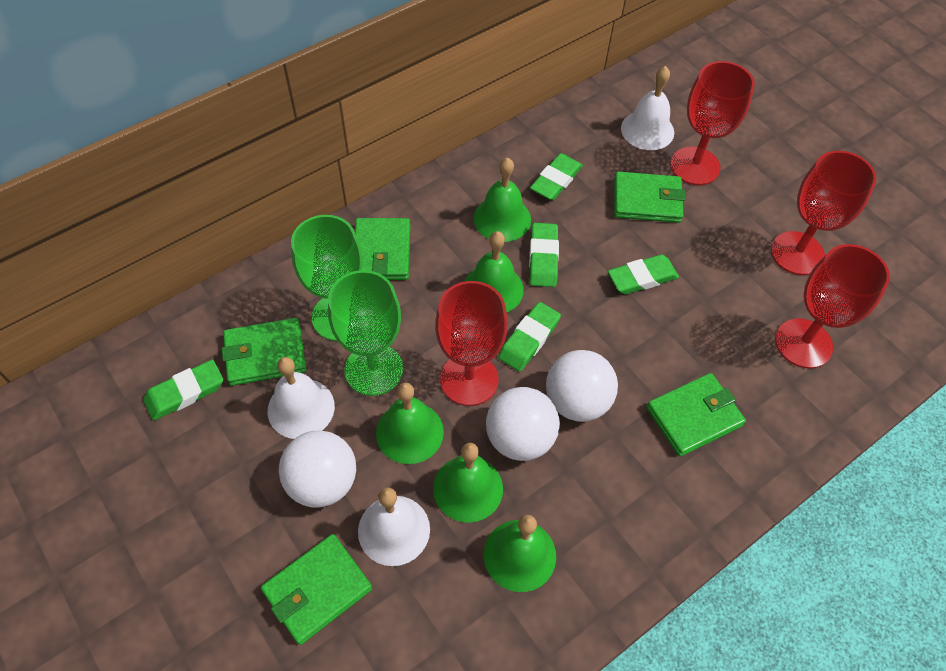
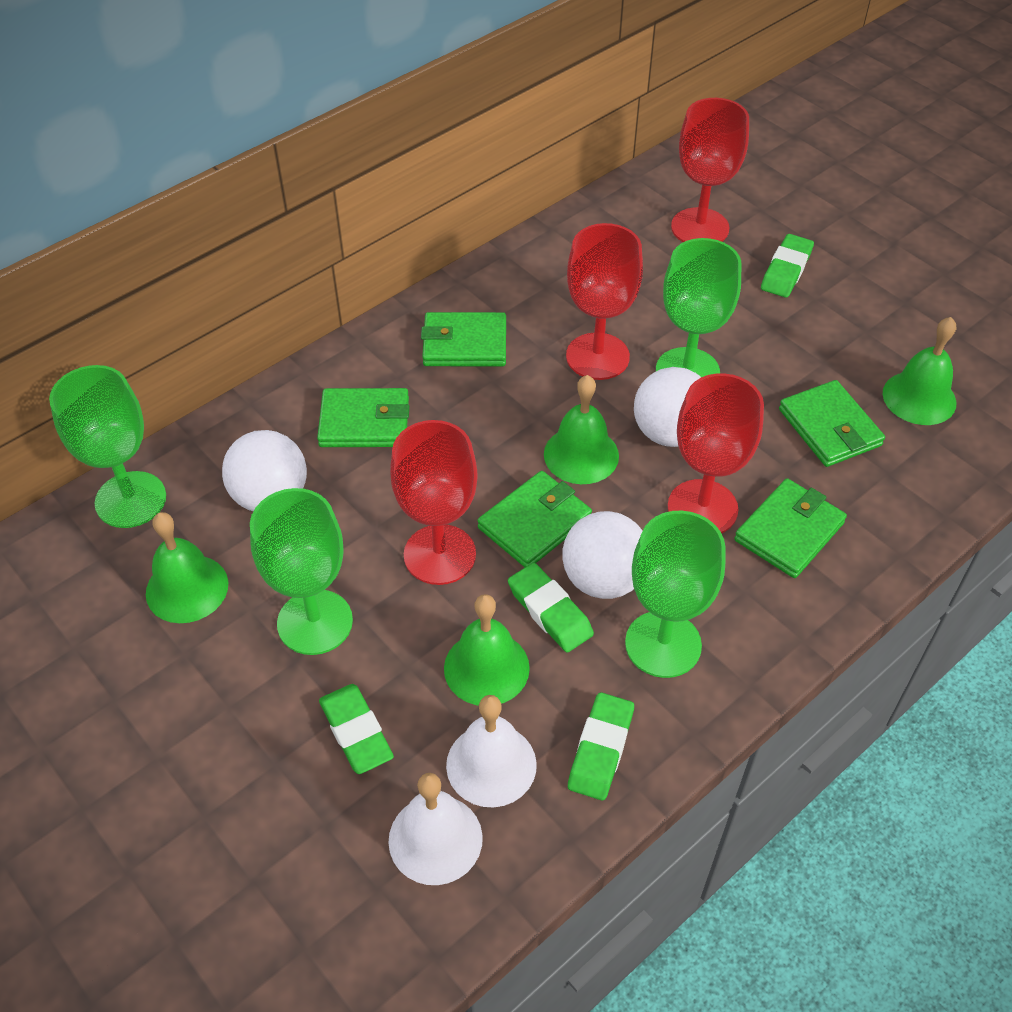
green bell: [376,383,444,464] [433,443,503,523] [464,231,524,313] [474,158,531,242] [484,515,556,592] = 5 -> [146,512,228,623] [444,594,530,706] [544,375,619,484] [883,317,956,425] = 4
green eraser: [143,360,223,421] [498,302,561,372] [529,223,559,287] [530,153,583,200] [608,254,679,294] = 5 -> [319,684,394,774] [508,563,594,653] [568,692,634,801] [761,234,814,298] = 4
green goblet: [291,215,363,341] [328,270,403,396] = 2 -> [49,365,166,528] [250,488,353,655] [625,511,726,678] [656,238,742,377] = 4
white bell: [268,357,335,439] [358,487,430,566] [621,66,674,150] = 3 -> [388,773,483,885] [446,695,537,807] = 2

